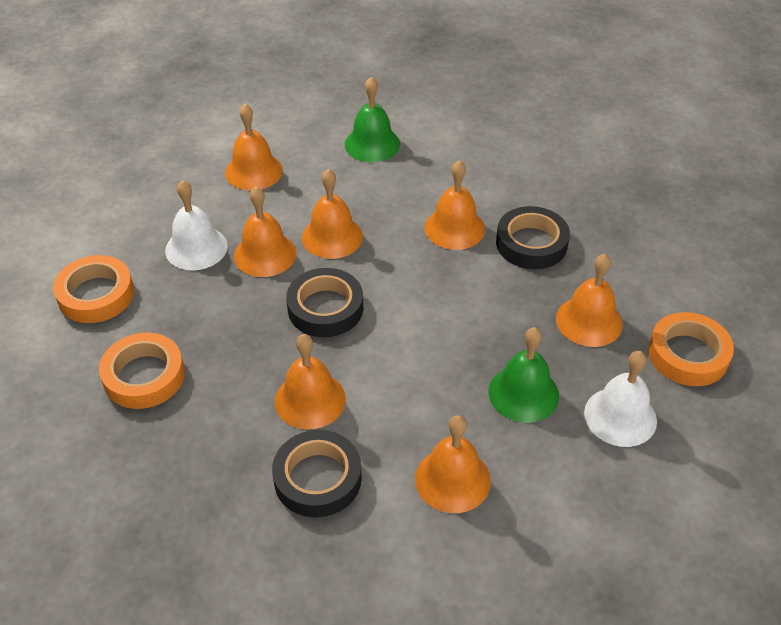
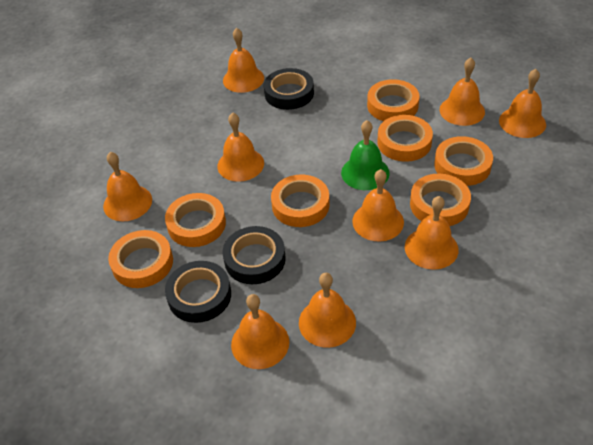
green bell: [345,77,400,162] [489,327,559,423] = 2 -> [341,120,390,190] = 1
orange bell: [225,104,283,191] [234,187,296,277] [275,334,346,429] [302,169,363,259] [415,415,491,513] [424,160,485,250] [556,254,623,347] = 7 -> [103,152,152,221] [217,113,264,182] [223,28,264,93] [231,294,289,369] [299,273,356,348] [352,169,404,242] [405,196,459,270] [440,58,485,126] [499,69,546,138] = 9
orange tape: [53,255,134,323] [99,332,185,409] [648,312,734,386] = 3 -> [108,230,173,288] [165,193,226,247] [271,175,330,227] [367,79,420,121] [377,115,433,162] [410,174,471,226] [434,136,493,186] = 7
white bell: [165,180,228,270] [584,351,657,447] = 2 -> none = 0

